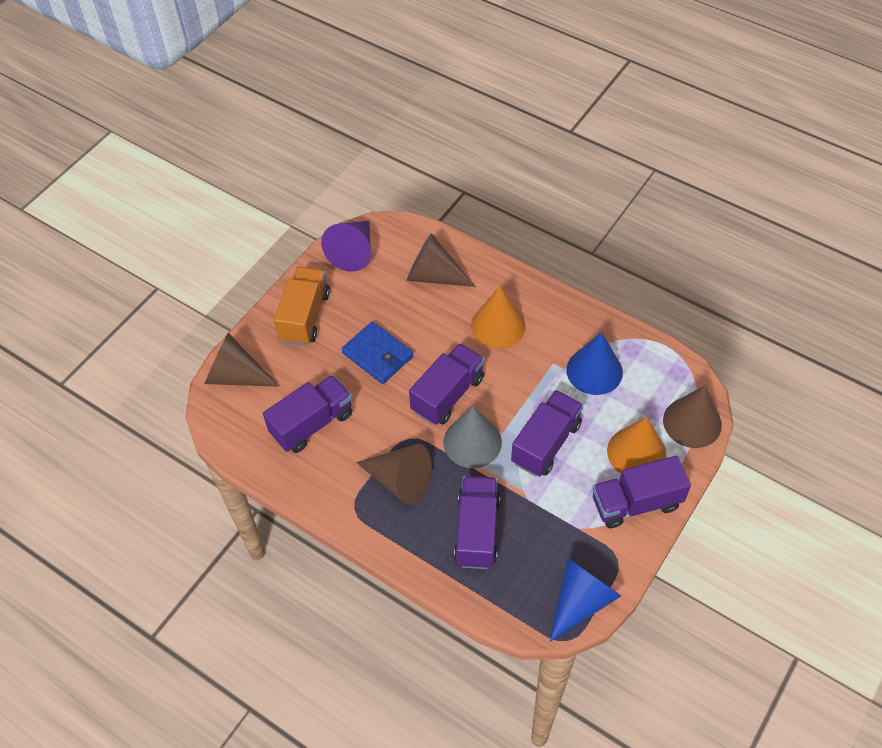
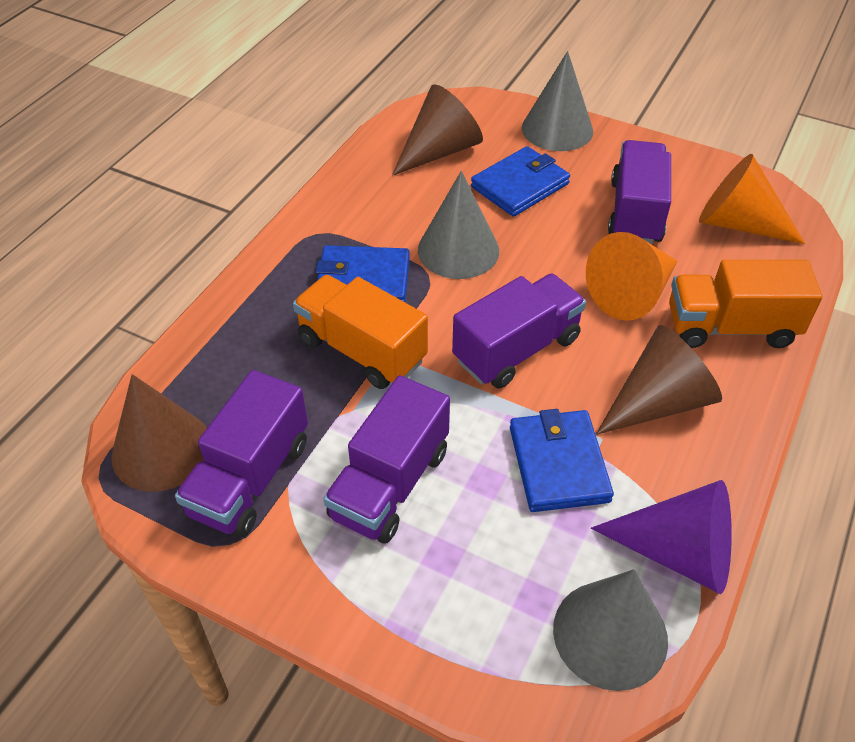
blue cone: [550,558,621,642] [567,332,623,395] = 2 -> none = 0
blue wallet: [341,321,413,384] = 1 -> [315,245,410,302] [471,146,570,217] [510,409,614,512] = 3
brown cone: [204,332,279,387] [356,444,432,505] [407,233,476,287] [663,385,722,448] = 4 -> [111,374,207,492] [392,84,483,176] [596,325,722,435] = 3
grey cone: [443,406,502,468] = 1 -> [418,171,499,279] [522,51,593,151] [553,569,668,691] = 3
orange truck: [274,267,330,345] = 1 -> [293,275,428,389] [669,260,823,348] = 2
purple truck: [263,375,352,453] [409,343,485,425] [454,476,500,569] [511,390,583,477] [592,456,691,528] = 5 -> [175,370,308,537] [323,375,450,543] [452,274,586,389] [608,140,671,245] = 4

